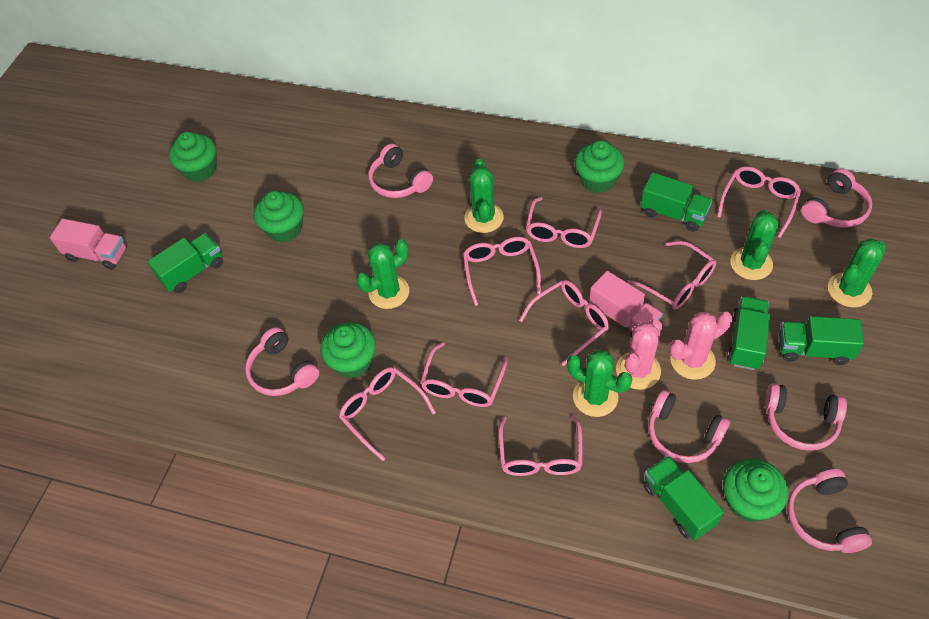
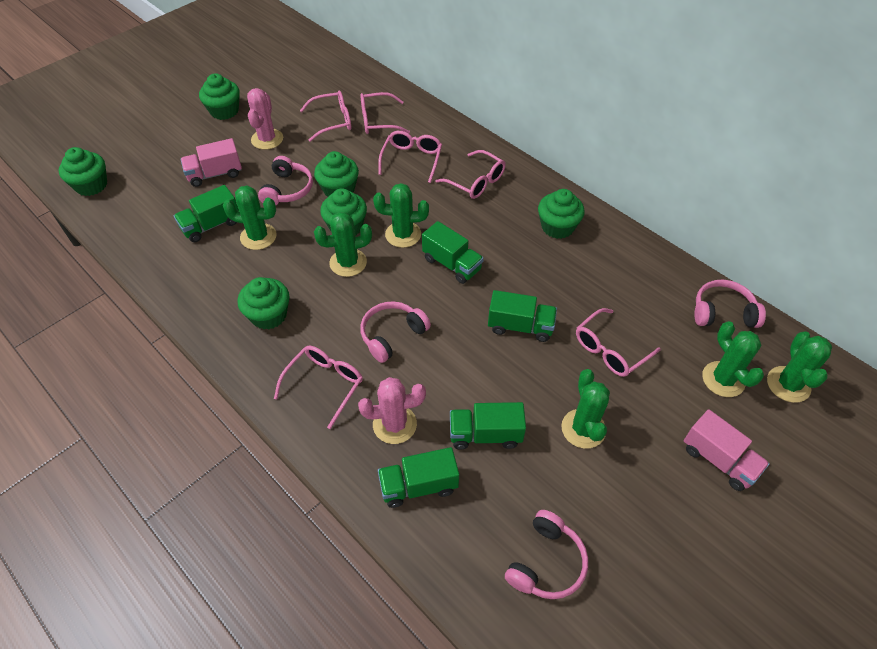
green cactus: [356,239,409,309] [464,159,503,233] [567,350,632,417] [730,210,779,280] [828,239,886,308] = 5 -> [223,186,277,250] [314,212,372,277] [373,183,429,248] [561,369,610,448] [702,321,764,397] [767,331,832,403] = 6
green cupcake: [169,132,217,182] [254,191,304,242] [320,322,376,378] [575,140,624,193] [723,459,788,522] = 5 -> [59,147,107,196] [199,73,240,120] [237,277,289,330] [314,151,359,197] [320,188,367,236] [538,189,585,239] = 6
pink glasses: [339,367,436,461] [420,342,508,407] [463,237,541,306] [499,415,583,476] [519,280,610,366] [526,197,602,248] [627,241,716,310] [717,167,801,238] = 8 -> [274,346,363,429] [300,91,351,142] [360,92,410,134] [378,131,442,183] [435,150,506,199] [576,308,661,377] = 6
pink headphones: [245,327,319,396] [369,144,433,198] [649,390,730,463] [765,383,847,451] [787,469,872,553] [801,168,872,228] = 6 -> [258,156,313,205] [360,301,431,363] [505,510,588,599] [694,279,766,328] = 4

